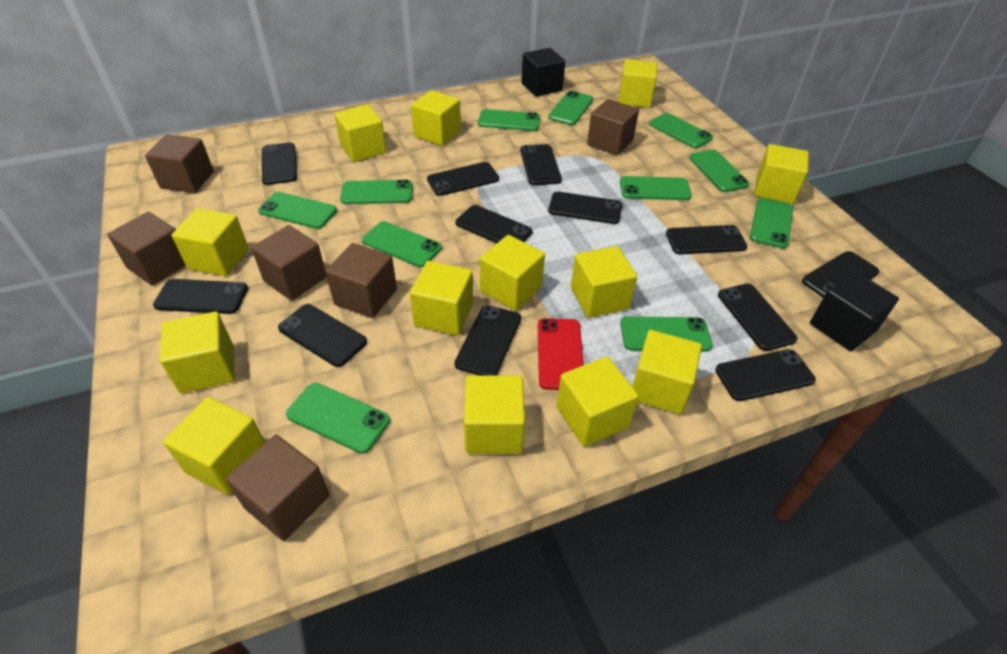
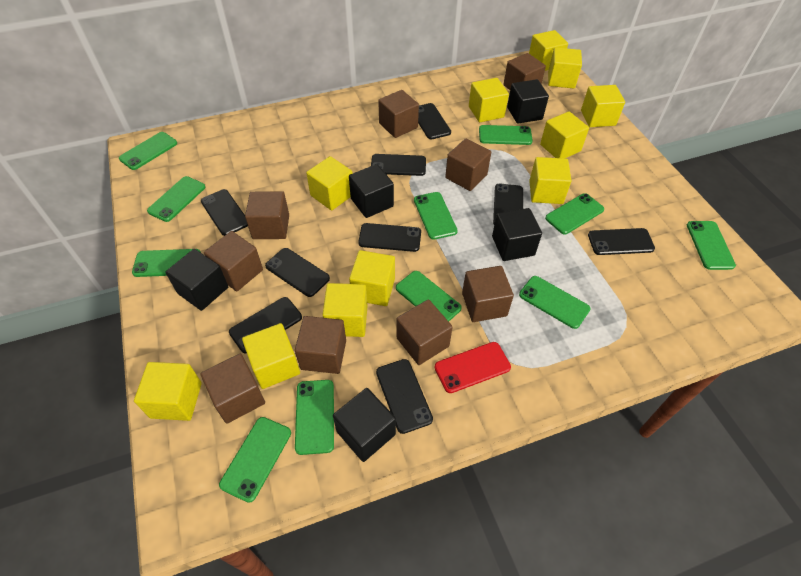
black cube: [522,48,565,97] [810,271,899,351] = 2 -> [165,249,228,311] [333,388,396,462] [349,164,394,218] [492,208,542,261] [507,79,549,124] = 5
black phone: [153,279,248,314] [262,143,297,185] [278,304,367,367] [427,162,499,196] [454,305,521,376] [455,205,533,243] [520,144,562,185] [548,191,622,224] [666,225,747,255] [715,349,816,401] [718,284,797,351] [802,251,879,298] = 12 -> [201,189,248,236] [229,297,302,353] [265,248,330,297] [358,223,421,252] [371,154,426,176] [376,359,433,434] [418,103,451,139] [493,184,523,225] [588,228,655,255] = 9
brown cube: [107,212,186,286] [145,135,214,193] [226,435,329,541] [251,225,327,301] [326,243,397,318] [587,99,639,155] = 6 -> [200,354,265,424] [204,231,263,291] [245,191,289,239] [295,316,346,374] [378,90,419,138] [396,299,452,365] [445,139,491,191] [462,266,514,322] [503,53,546,90] = 9
yellow cube: [160,312,235,394] [163,397,265,495] [171,208,249,276] [334,105,386,162] [410,261,473,335] [411,90,461,146] [464,375,525,454] [480,235,545,311] [557,356,639,447] [571,246,637,318] [618,59,657,107] [632,330,702,414] [754,144,809,204] = 13 -> [134,362,202,421] [242,323,300,389] [306,156,353,211] [322,283,368,337] [349,250,395,306] [469,78,509,122] [529,30,568,71] [529,157,571,204] [540,111,589,159] [548,47,582,89] [581,85,625,127] = 11

